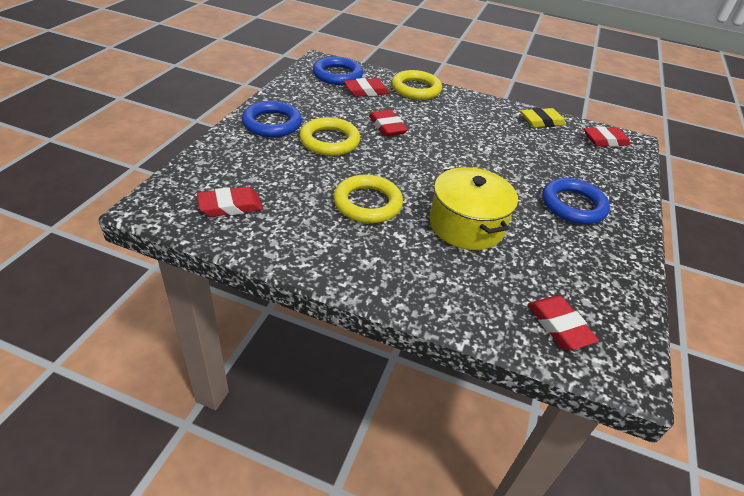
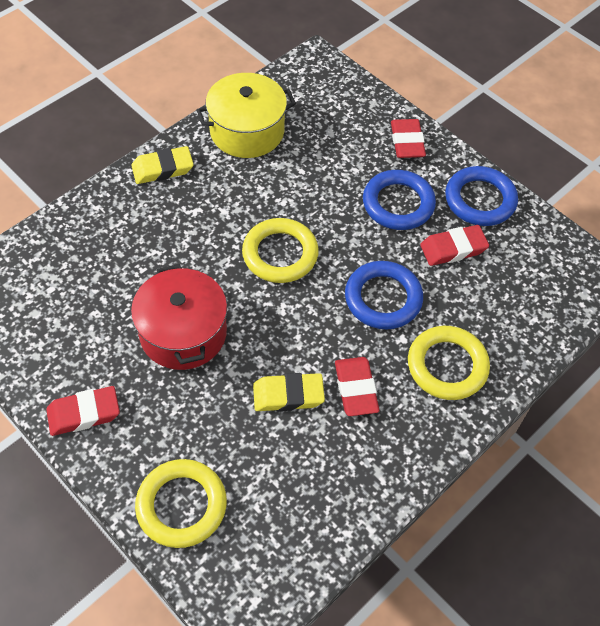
red eraser: [197,187,263,217] [344,78,389,97] [369,110,408,137] [528,296,599,350] [584,126,631,147] = 5 -> [46,386,120,436] [335,357,379,416] [391,119,426,158] [420,225,489,266] = 4
red pot: none = 0 -> [131,264,227,370] = 1
yellow eraser: [521,108,566,127] = 1 -> [131,146,194,184] [253,373,325,411] = 2

